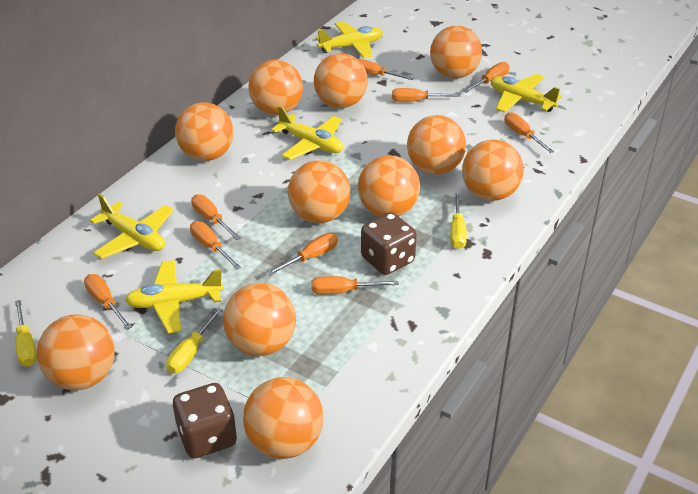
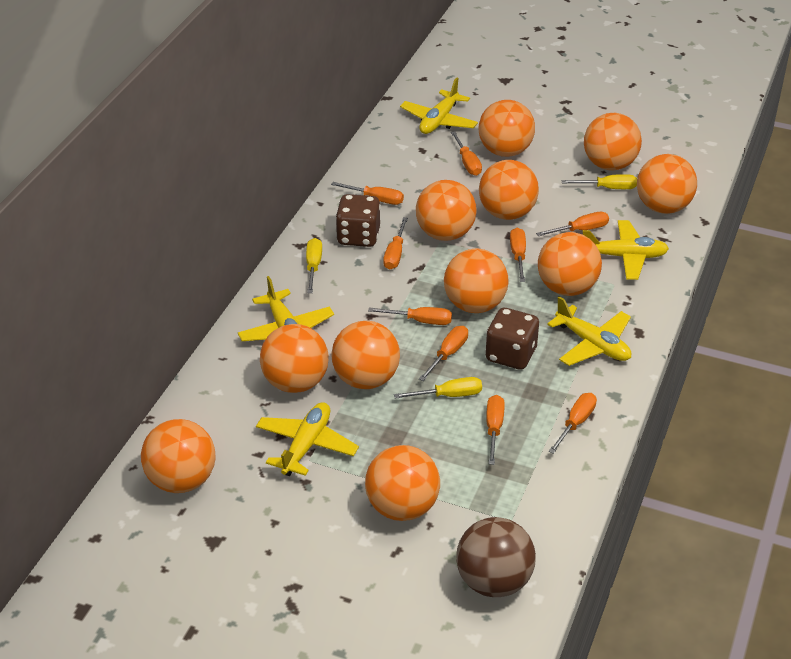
brown ball: none = 0 -> [456,517,536,597] = 1

